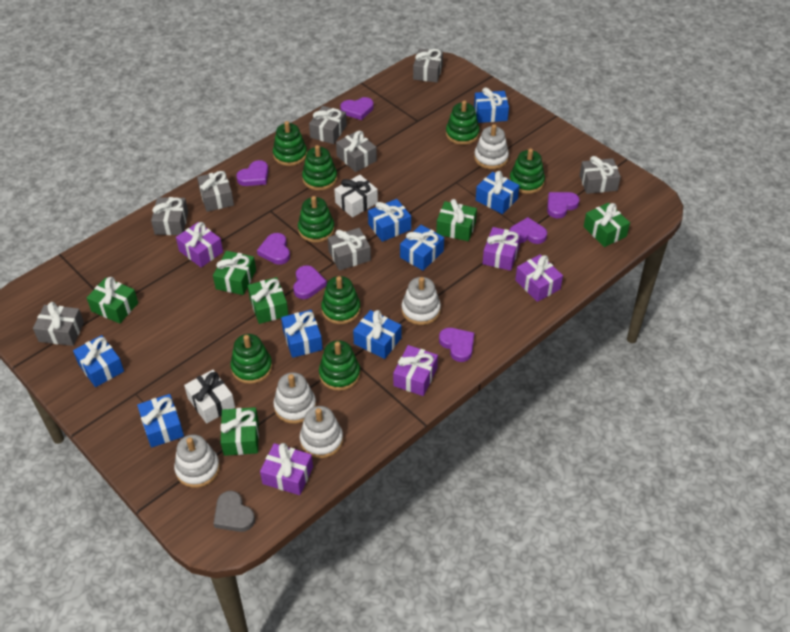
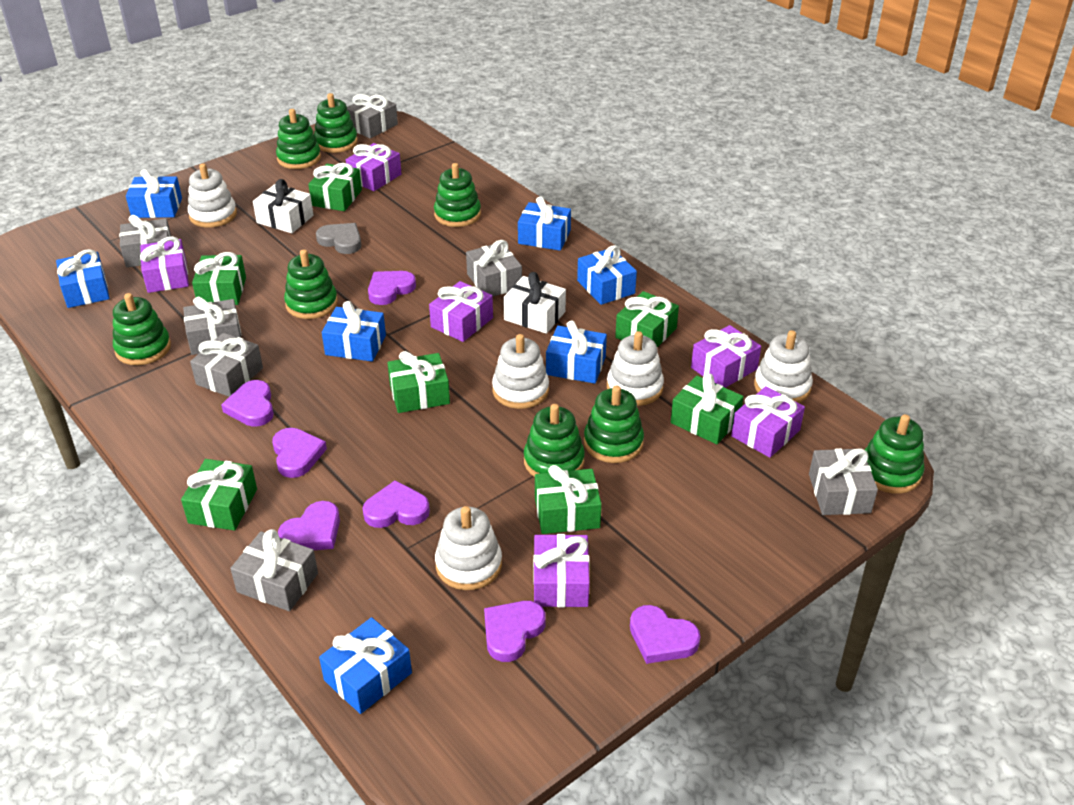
blue gift: [73,335,124,387] [137,394,184,448] [281,310,323,358] [353,310,401,359] [368,199,411,242] [400,225,444,270] [474,88,509,123] [476,171,520,214] = 8 -> [56,249,110,308] [126,169,182,218] [319,617,412,714] [322,301,386,362] [518,196,571,251] [546,321,607,384] [577,245,637,305] = 7
green gift: [87,277,138,324] [213,251,256,295] [220,407,259,456] [247,277,289,324] [436,199,477,241] [584,203,630,247] = 6 -> [181,459,257,531] [192,252,246,305] [308,163,362,211] [388,351,450,413] [535,465,602,534] [615,291,679,347] [671,374,744,444] = 7
grey gift: [33,302,84,346] [151,197,188,235] [197,171,234,212] [309,106,347,144] [328,228,371,271] [336,131,377,172] [413,48,443,82] [579,156,621,194] = 8 -> [119,215,171,268] [183,297,242,355] [190,333,263,397] [230,529,318,611] [347,94,398,139] [466,240,522,296] [809,448,878,515] = 7
purple gift: [176,222,223,267] [260,443,313,495] [393,345,438,396] [483,227,521,271] [515,254,563,302] = 5 -> [140,236,189,293] [346,143,401,191] [429,281,493,342] [533,534,590,607] [691,325,761,388] [731,386,805,458] = 6

